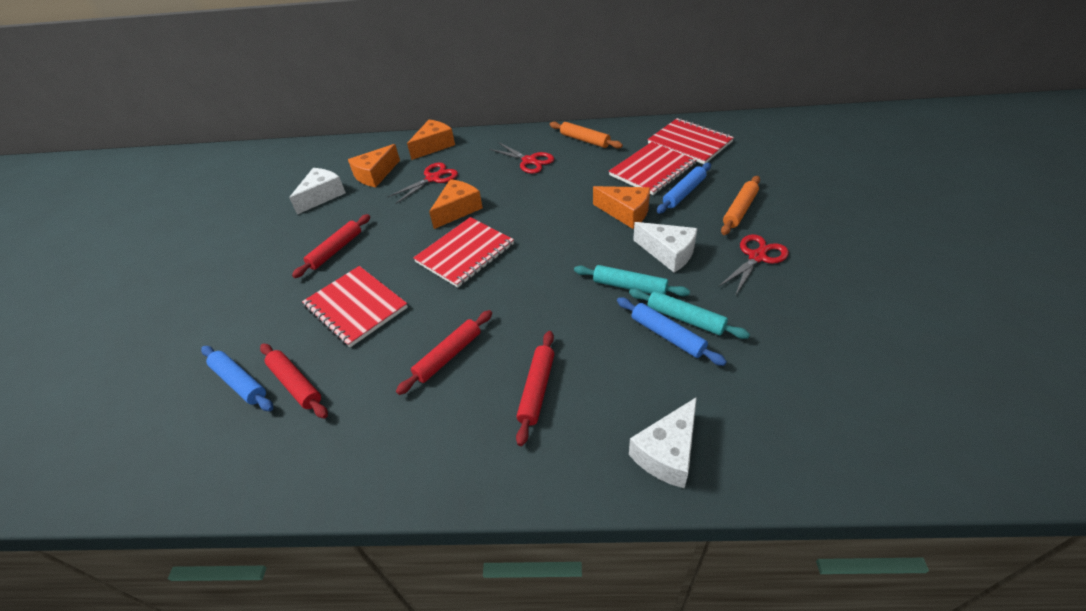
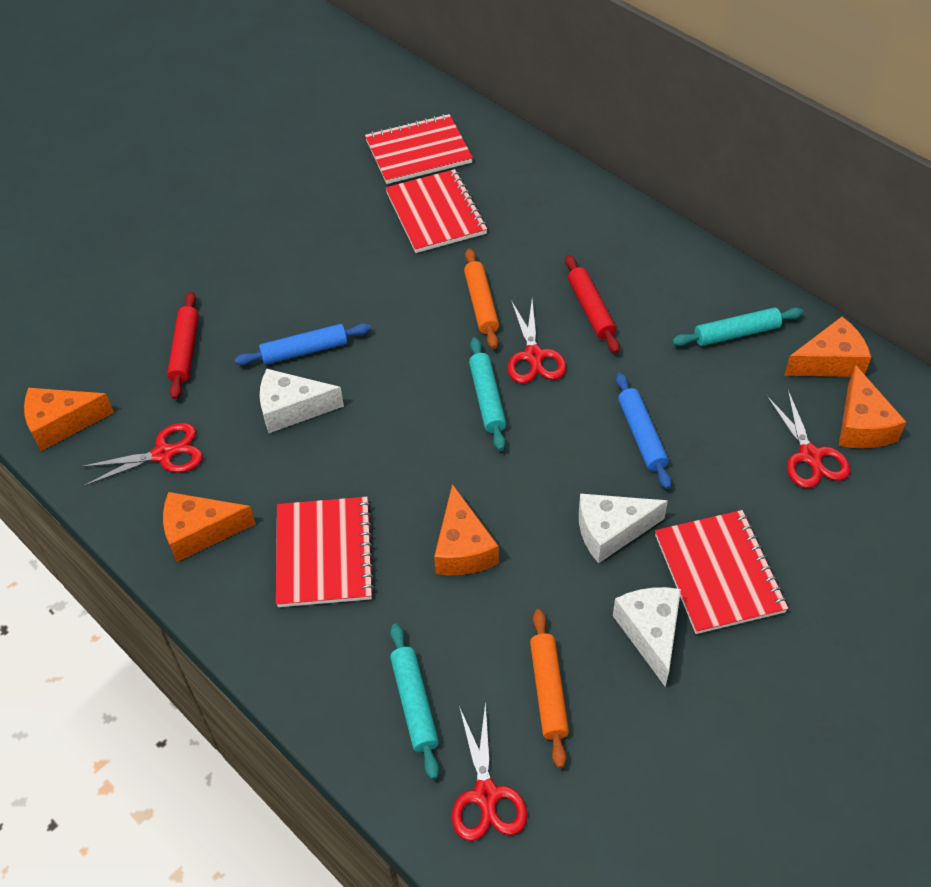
blue rolling pin: [201,346,273,411] [617,297,727,366] [657,162,711,213] = 3 -> [235,323,371,365] [616,373,672,489] = 2
orange cheese: [348,144,400,187] [407,120,455,160] [429,179,483,229] [593,186,650,229] = 4 -> [24,388,114,451] [163,492,255,562] [434,484,499,575] [784,317,871,377] [839,365,906,448] = 5
red rolling pin: [260,343,328,419] [292,214,370,278] [396,310,492,395] [516,331,554,446] = 4 -> [167,292,199,400] [565,255,620,353] = 2
red scissors: [387,162,458,204] [489,142,554,174] [718,234,789,296] = 3 -> [80,423,203,486] [452,701,527,841] [507,300,566,383] [767,390,850,488] = 4
turquoise rolling pin: [574,265,690,296] [629,289,750,339] = 2 -> [390,624,439,780] [469,338,506,451] [672,307,804,346] = 3

